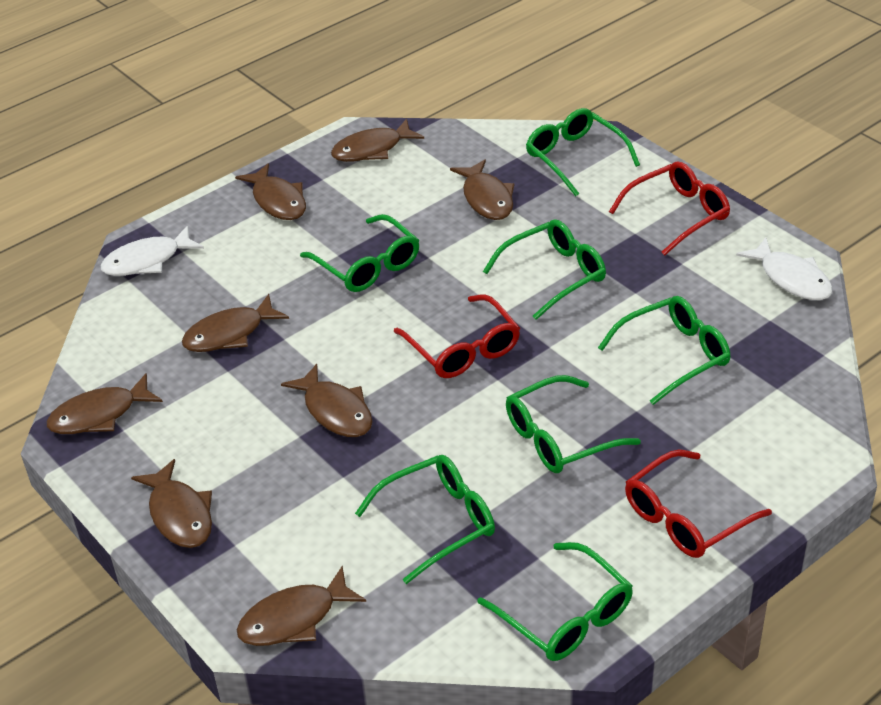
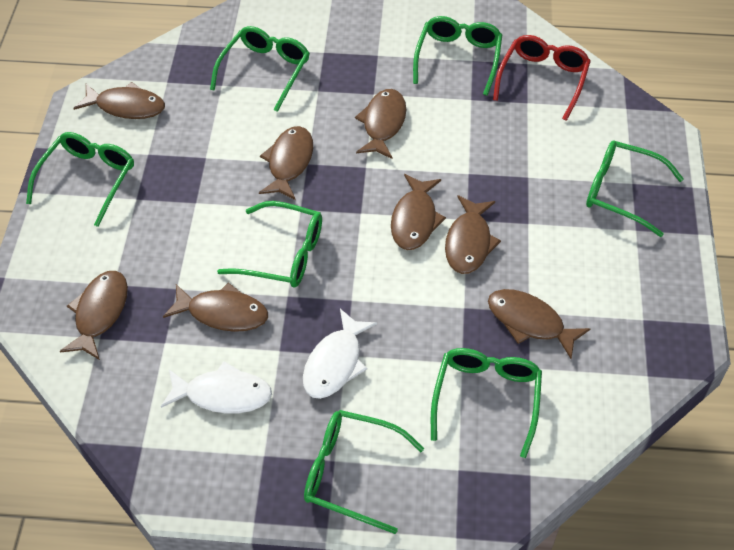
red glasses: [394,294,520,378] [609,161,730,256] [625,449,772,558] = 3 -> [493,35,591,121] = 1

